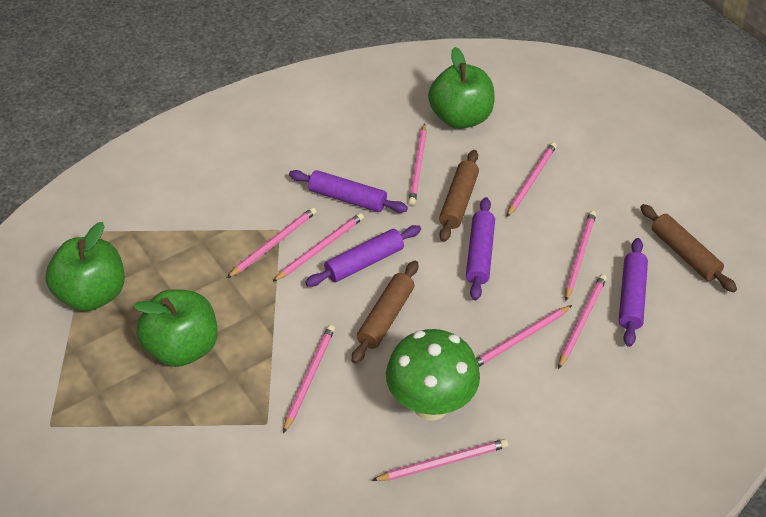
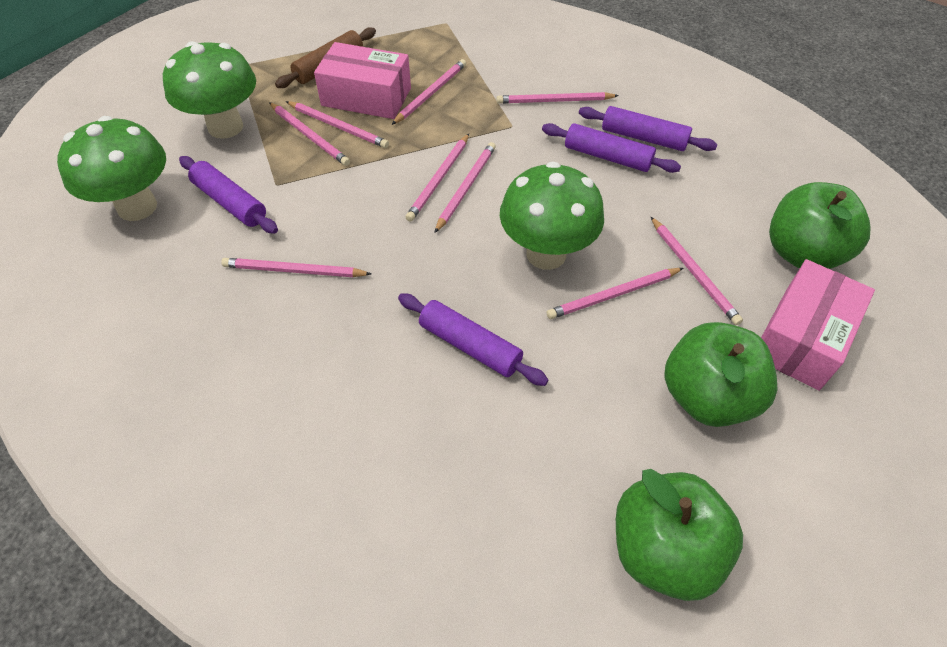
brown rolling pin: [352,261,418,364] [439,150,479,242] [640,204,737,292] = 3 -> [275,27,376,88] = 1
green mushroom: [386,329,480,420] = 1 -> [57,116,166,221] [163,41,256,139] [500,162,604,270] = 3
pink box: none = 0 -> [314,42,411,119] [761,259,875,391] = 2

